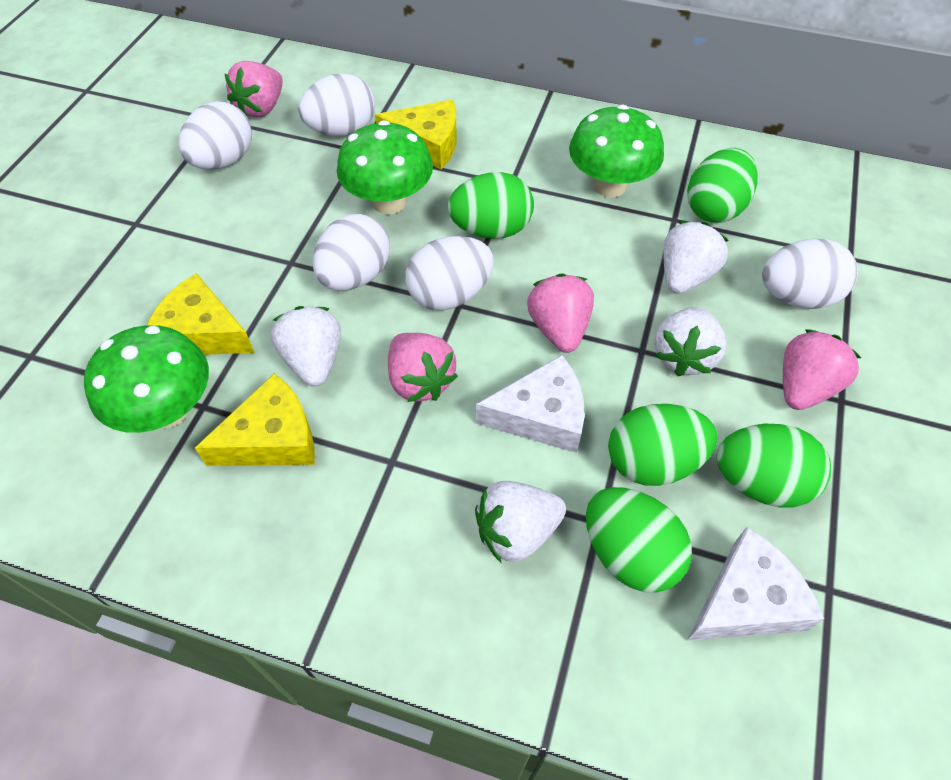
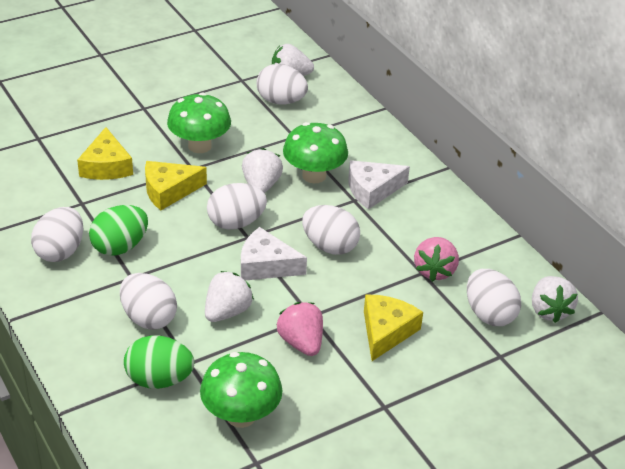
green egg: [448,172,534,239] [586,487,692,592] [608,404,718,486] [687,148,758,223] [716,424,831,508] = 5 -> [89,205,148,256] [124,335,194,389] = 2
pink strawberry: [225,61,283,117] [388,333,458,402] [527,273,594,353] [783,329,861,410] = 4 -> [277,302,323,356] [414,237,459,282] = 2
white egg: [179,101,252,170] [298,73,375,136] [312,214,390,291] [405,236,494,311] [762,239,858,309] = 5 -> [31,207,83,262] [120,273,177,330] [207,183,267,229] [257,64,308,105] [302,205,360,255] [467,269,521,326] = 6

